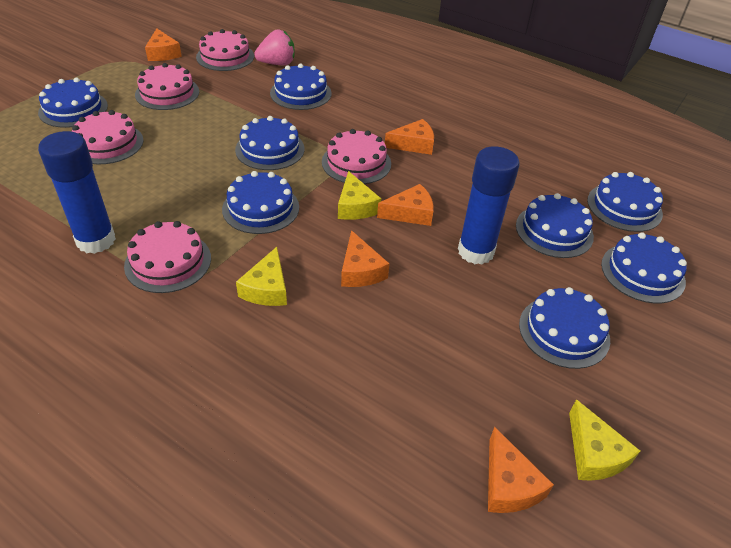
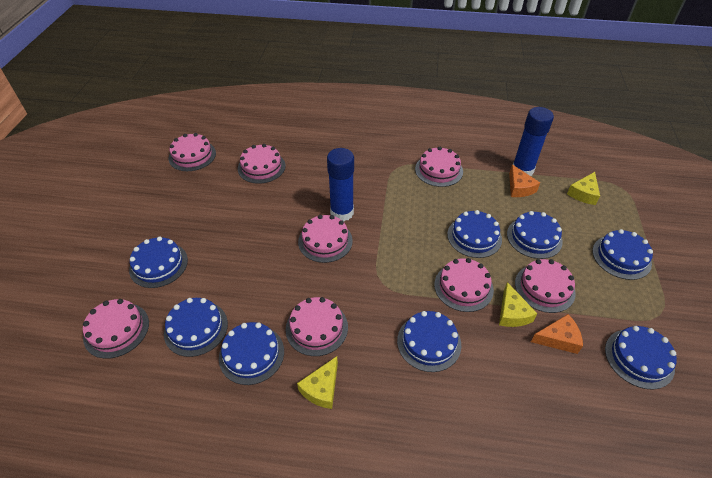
orange cheese: [145,28,182,61] [341,230,390,287] [377,184,434,226] [385,119,434,155] [488,427,554,513] = 5 -> [509,164,540,197] [531,314,583,354] = 2
pink cake: [72,110,144,164] [124,221,211,293] [135,63,199,110] [196,29,254,71] [322,129,391,184] = 5 -> [83,299,149,359] [169,133,216,171] [238,144,285,184] [286,297,348,356] [298,215,353,263] [415,147,463,187] [434,258,494,312] [515,259,576,313] = 8
pink strawberry: [254,30,295,65] = 1 -> none = 0

